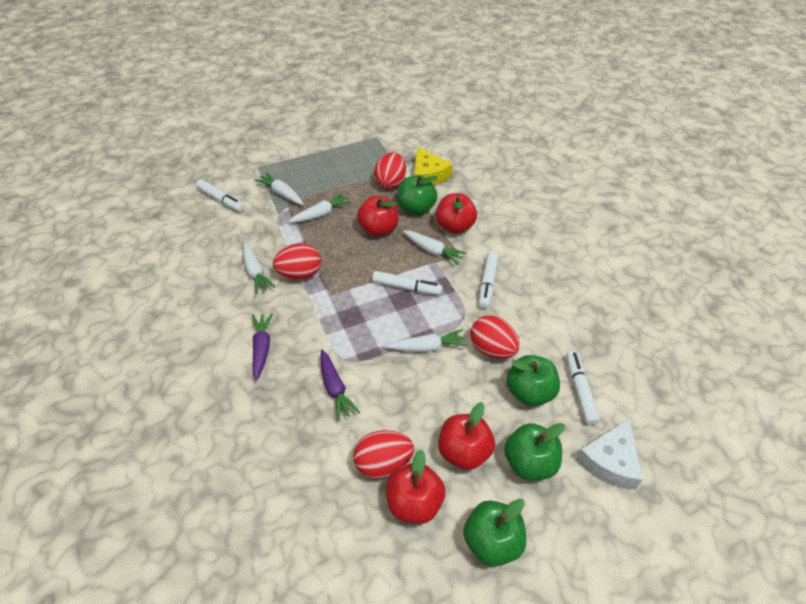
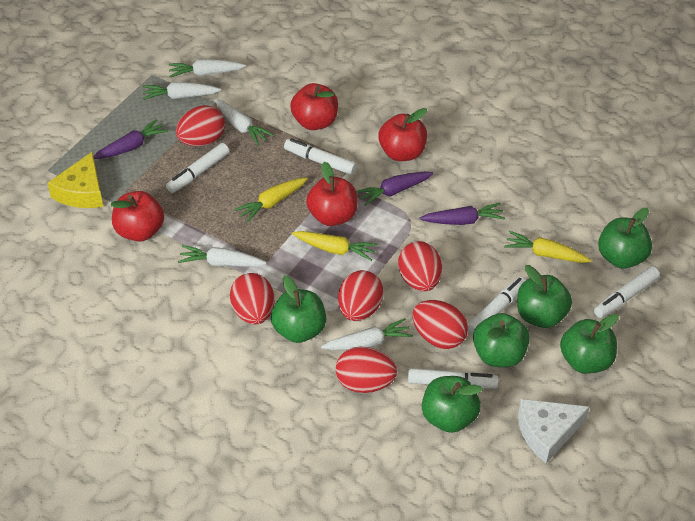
green apple: [397,175,438,215] [463,499,526,567] [504,423,565,481] [507,355,560,406] = 4 -> [271,275,326,343] [422,376,483,433] [473,313,530,367] [517,265,572,328] [560,314,618,374] [598,208,652,268] = 6
purple carrot: [252,313,273,381] [320,350,360,421] = 2 -> [93,119,168,159] [356,172,434,206] [419,203,505,225] = 3
red egg: [273,244,321,280] [353,430,414,479] [374,152,406,189] [470,316,520,359] = 4 -> [176,105,225,146] [230,273,274,324] [336,347,397,393] [338,270,384,321] [398,241,442,291] [412,300,468,349] = 6
white marker: [196,180,245,212] [372,271,443,295] [479,251,498,309] [566,350,600,425] = 4 -> [166,143,229,193] [284,138,357,175] [408,368,498,388] [468,277,526,335] [594,266,660,318] = 5
yellow carrot: none = 0 -> [234,177,308,223] [292,231,378,261] [504,231,591,263] = 3

